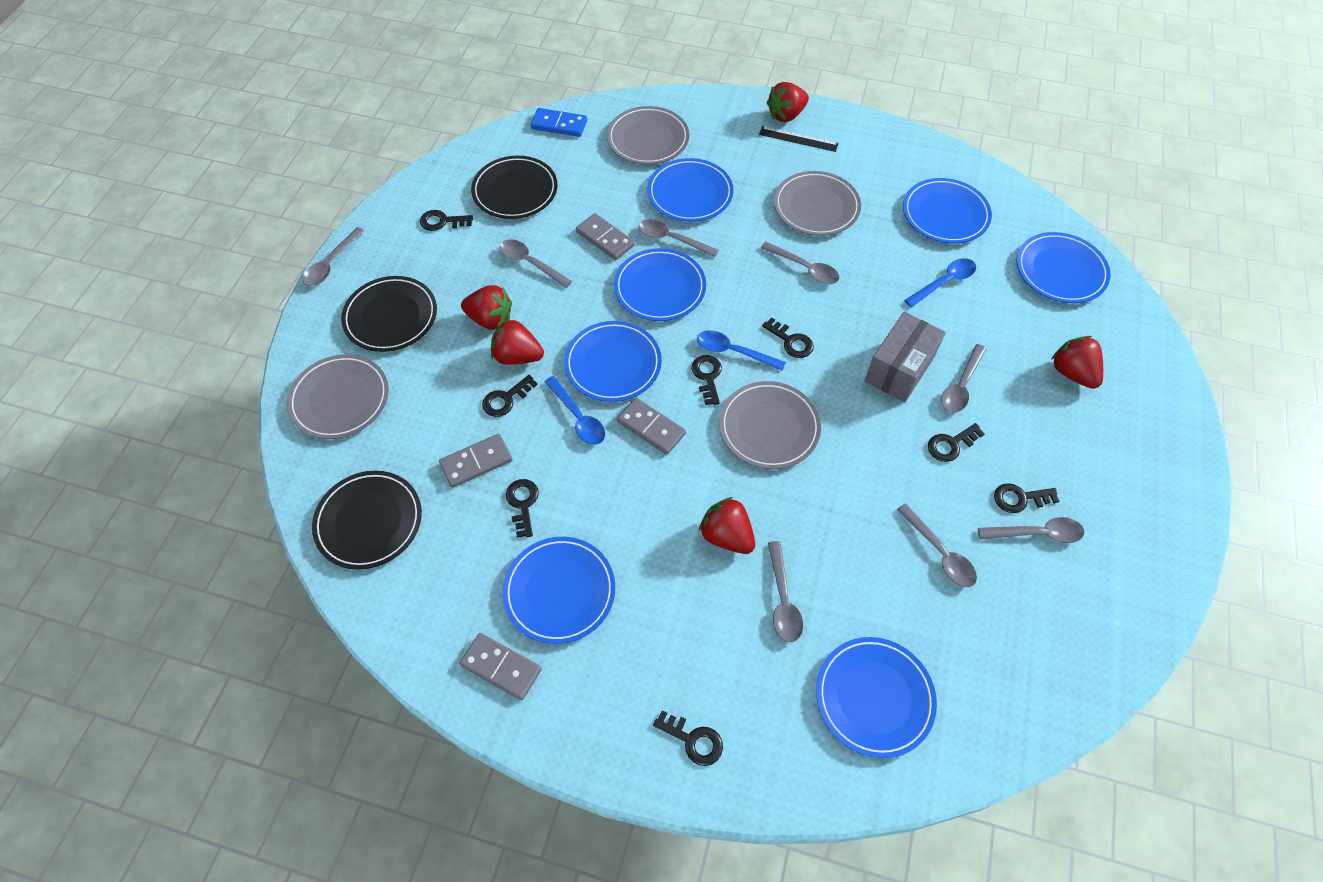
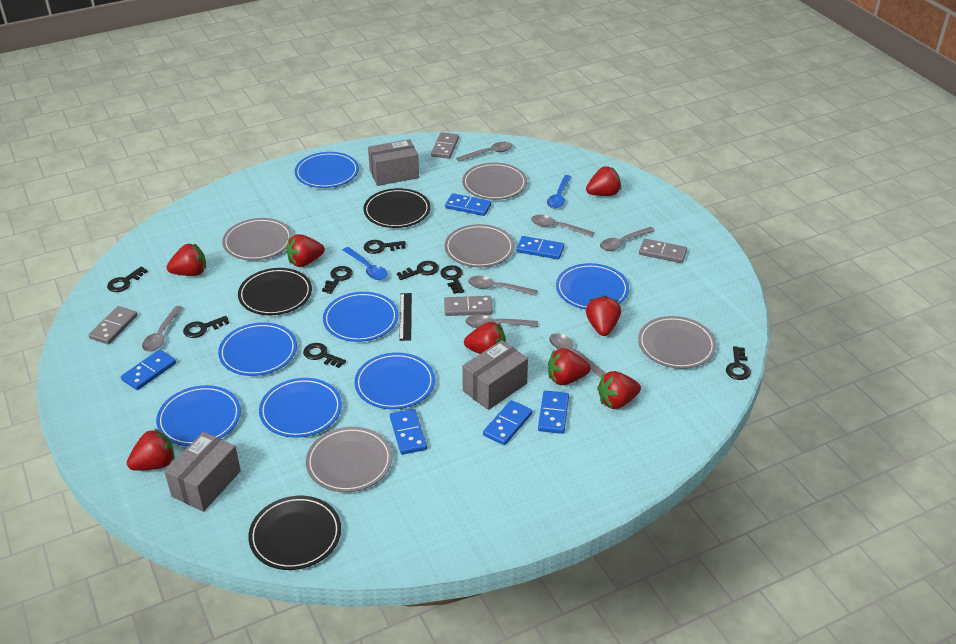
blue domino: [531,108,587,137] = 1 -> [121,350,176,390] [390,409,427,455] [445,193,491,216] [483,400,532,445] [516,236,564,259] [538,390,569,434] = 6
blue spoon: [544,376,605,445] [697,330,786,371] [904,258,976,307] = 3 -> [343,247,387,280] [547,175,571,209] = 2
grey box: [865,312,946,402] = 1 -> [164,432,241,512] [368,139,419,186] [462,340,528,410] = 3
grey plate: [287,354,389,439] [607,106,689,165] [719,381,821,469] [774,171,861,236] = 4 -> [222,218,292,260] [306,427,392,492] [445,224,514,267] [462,163,527,200] [638,316,716,369] = 5
grey spoon: [302,227,365,286] [500,240,572,288] [638,219,719,257] [761,242,839,284] [768,541,803,642] [897,503,977,587] [941,344,986,413] [978,517,1084,543] = 8 -> [142,306,183,352] [456,142,513,162] [465,314,538,328] [468,276,537,296] [531,215,594,237] [549,333,606,378] [600,227,655,251] = 7
red strawberry: [461,285,512,330] [491,318,544,365] [699,497,755,554] [766,82,809,122] [1051,336,1103,389] = 5 -> [127,428,174,471] [167,243,206,276] [286,234,325,267] [464,322,506,354] [548,348,591,385] [586,166,621,196] [586,295,621,336] [597,371,641,409] = 8

